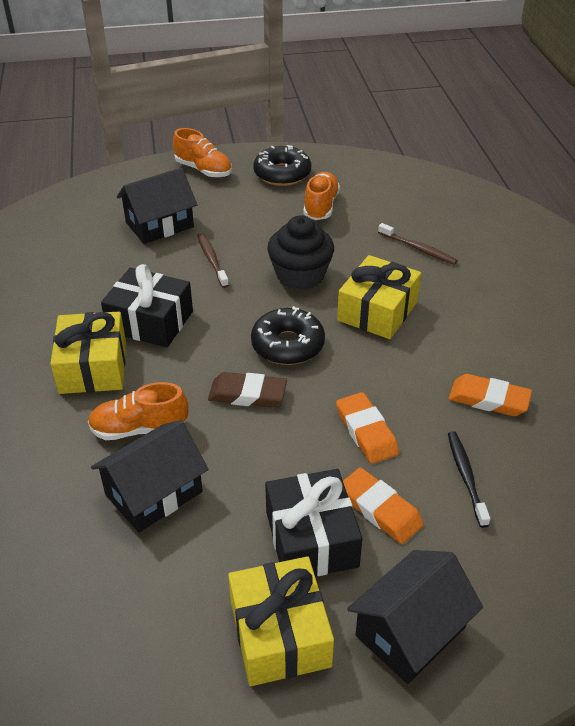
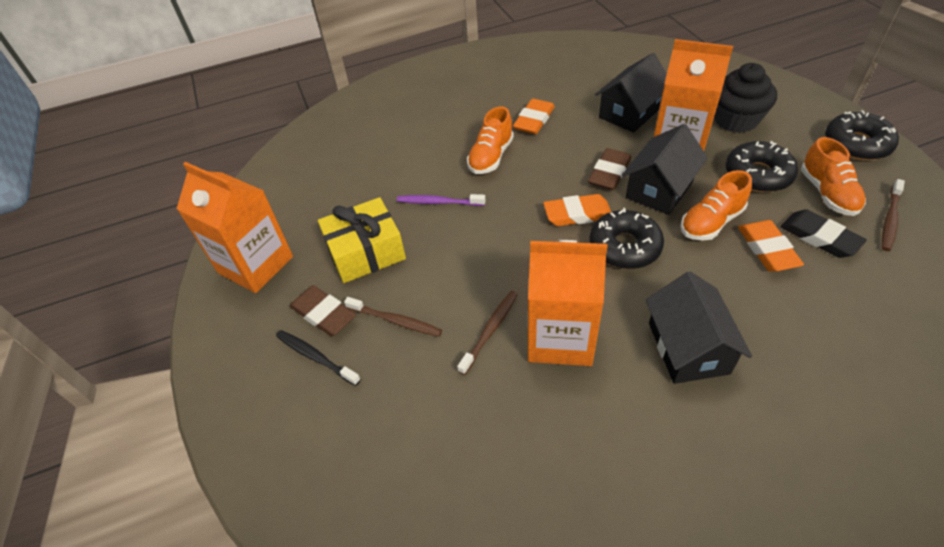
black donut: [251,306,325,365] [253,145,311,186] = 2 -> [589,208,664,269] [726,141,798,193] [825,110,899,161] = 3
black eraser: none = 0 -> [780,209,867,258] = 1
black gift: [101,264,193,348] [265,469,362,576] = 2 -> none = 0
brown eraser: [208,372,287,407] = 1 -> [289,285,356,336] [588,148,632,190] = 2
brown toothbrush: [197,233,229,288] [378,223,458,265] = 2 -> [344,297,442,337] [457,291,518,375] [882,179,905,251] = 3
orange carton: none = 0 -> [177,162,293,293] [528,240,607,366] [654,39,733,151] = 3
purple toothbrush: none = 0 -> [397,194,485,206] = 1
yellow gift: [50,311,126,394] [228,556,334,686] [337,255,421,339] = 3 -> [318,197,406,283] = 1

